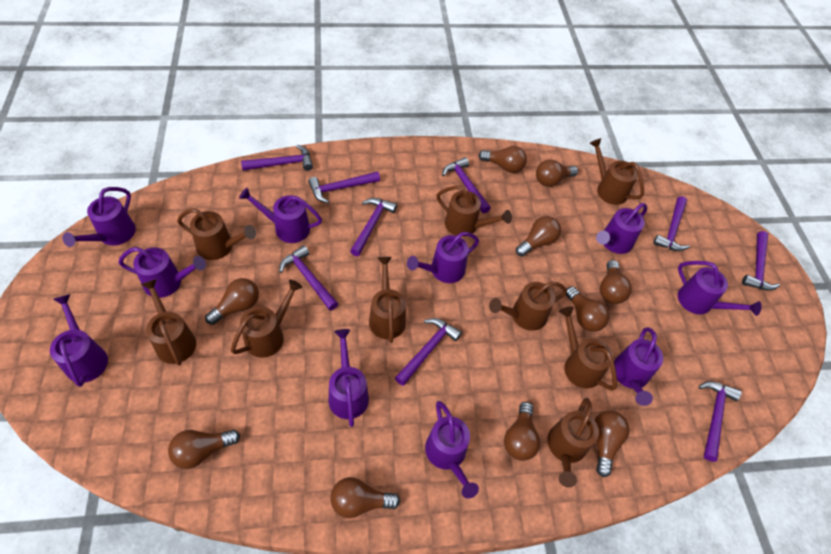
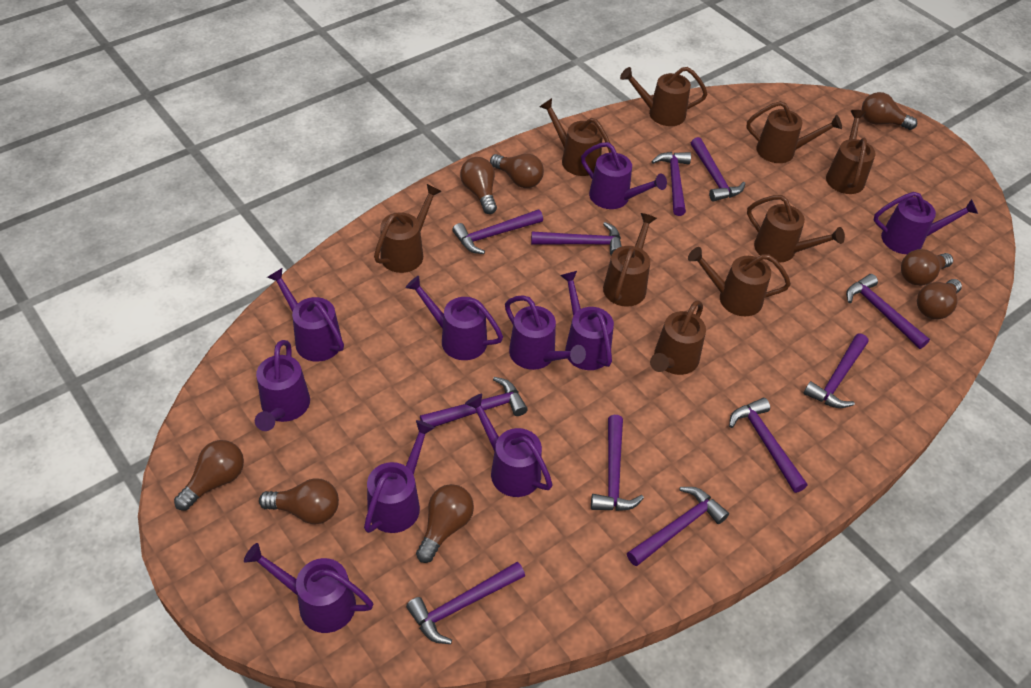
brown light bulb: [168,430,240,469] [205,278,259,325] [330,477,400,518] [479,146,527,173] [504,402,540,461] [516,216,561,256] [536,159,578,187] [566,286,609,332] [595,411,630,477] [600,260,632,304] = 10 -> [174,440,244,510] [259,478,339,524] [416,484,474,563] [460,157,497,214] [490,154,544,188] [862,92,917,130] [901,249,953,286] [917,279,962,319] = 8
purple hammer: [241,145,313,171] [279,245,338,311] [308,171,380,203] [350,198,397,256] [395,318,462,386] [442,157,491,213] [653,196,690,251] [698,381,742,462] [742,231,780,291] = 9 -> [406,562,525,644] [420,377,528,427] [452,210,543,254] [531,222,622,256] [591,415,644,511] [627,487,729,566] [651,152,691,216] [691,137,745,202] [729,398,807,493] [803,334,868,408] [846,274,930,349] = 11

